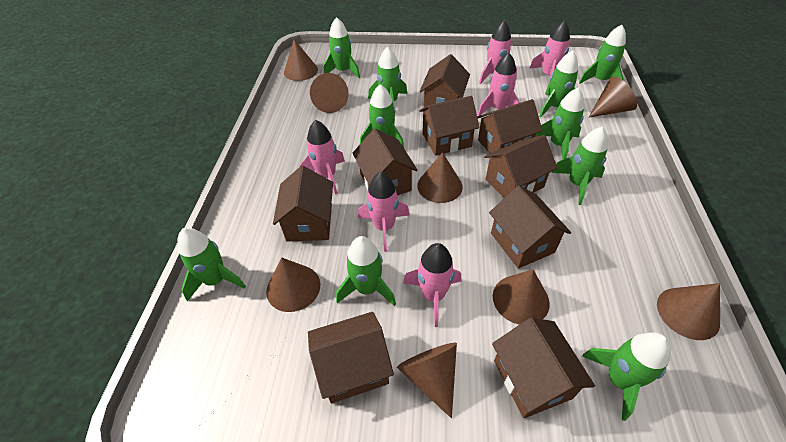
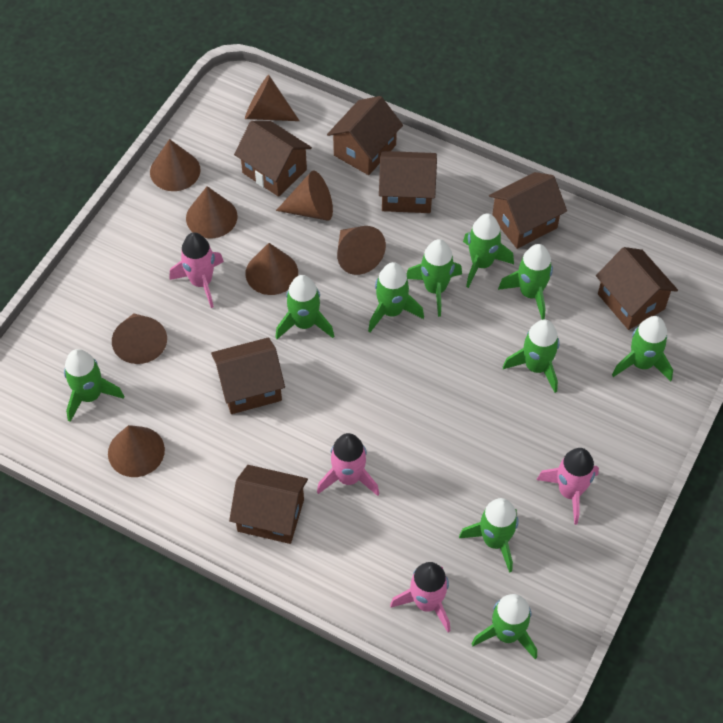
brown house: [273,166,333,242] [308,312,394,403] [352,129,418,195] [419,96,480,156] [420,54,470,107] [477,99,543,153] [484,135,557,198] [489,185,571,269] [492,317,595,418] = 9 -> [211,337,285,414] [229,465,308,544] [234,121,312,197] [327,96,403,175] [379,151,437,213] [489,172,567,249] [596,247,678,330] = 7
pink rocket: [300,120,345,194] [358,172,410,252] [403,243,461,327] [478,53,520,116] [479,20,517,84] [529,20,570,85] = 6 -> [169,232,224,308] [317,433,379,496] [390,562,450,632] [537,448,599,525] = 4

